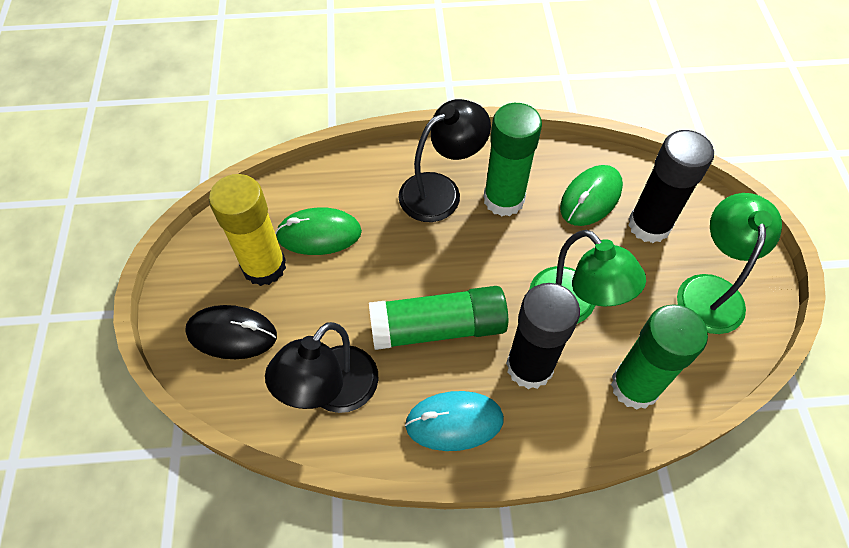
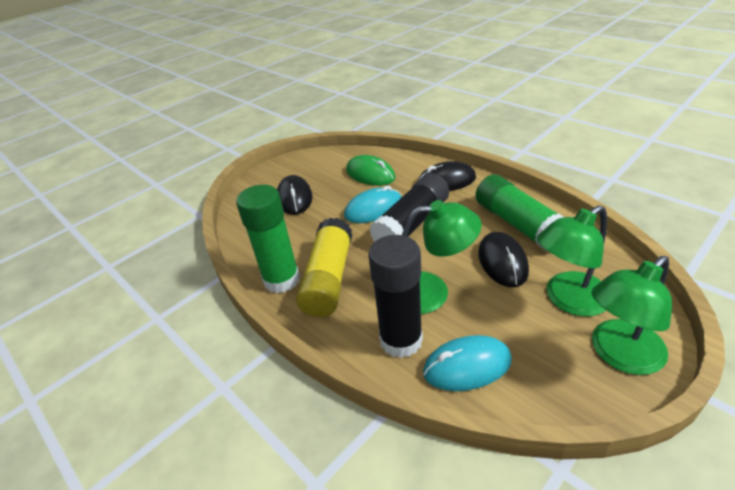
black lamp: [265,322,379,413] [399,99,491,222] = 2 -> none = 0
black mouse: [185,305,277,359] = 1 -> [277,175,313,215] [418,161,476,191] [478,232,529,287] = 3
green glue stick: [369,286,508,350] [484,103,542,216] [611,304,708,410] = 3 -> [236,185,300,293] [476,174,564,252] = 2
green lamp: [529,230,646,324] [677,193,782,334] = 2 -> [402,200,482,314] [537,205,607,316] [591,256,672,375] = 3
green mouse: [275,207,362,255] [560,165,623,226] = 2 -> [346,155,395,186] = 1
turquoise mouse: [405,391,504,451] = 1 -> [344,186,402,223] [423,335,512,391] = 2

